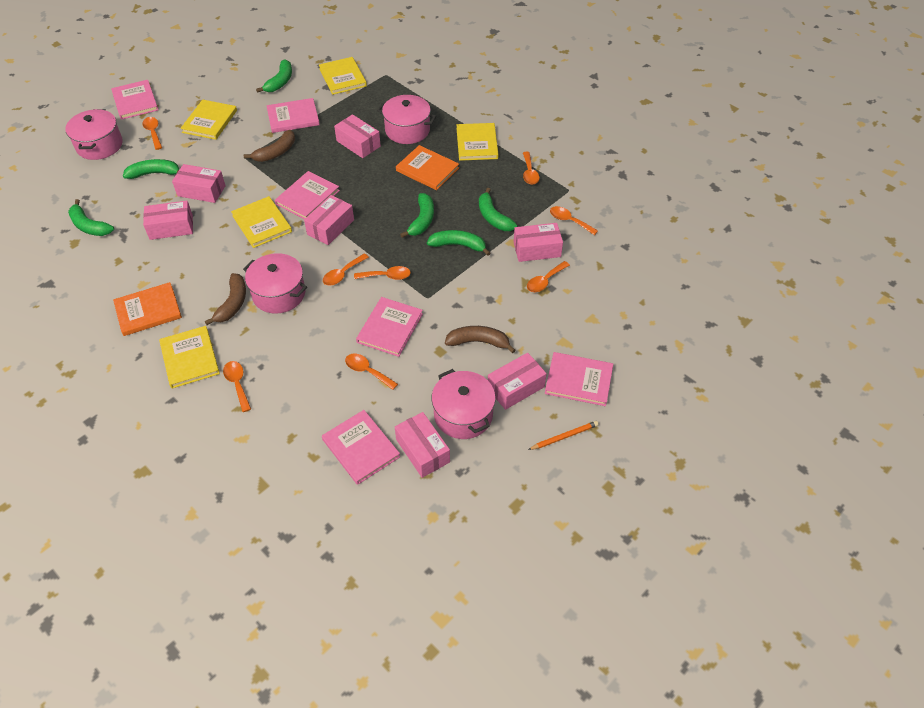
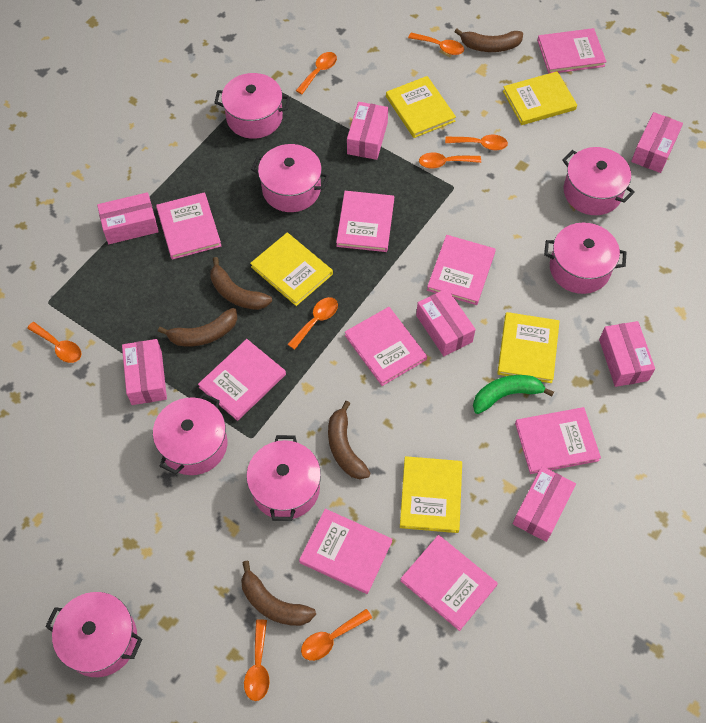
brown banana: [205,273,246,325] [244,130,295,162] [445,326,515,353] = 3 -> [158,308,238,347] [210,257,272,310] [241,561,316,626] [328,401,370,479] [454,29,523,52] = 5
green banana: [68,199,114,236] [123,159,179,179] [256,59,292,93] [400,193,434,238] [427,230,490,256] [479,188,517,231] = 6 -> [473,375,554,414] = 1
orange book: [113,282,182,336] [396,145,459,190] = 2 -> none = 0
orange pencil: [528,421,599,450] = 1 -> none = 0
pink book: [111,80,158,120] [267,98,320,133] [275,171,340,219] [322,410,400,485] [356,297,423,357] [545,352,613,406] = 6 -> [156,192,221,260] [198,339,286,421] [299,509,392,594] [336,191,394,252] [345,307,427,386] [400,535,498,631] [427,235,496,305] [515,407,601,474] [537,28,607,74] = 9
pink pot: [65,109,123,160] [243,253,307,314] [377,95,436,144] [432,369,496,439] = 4 -> [45,592,142,677] [153,393,227,475] [214,73,290,139] [246,435,321,521] [251,144,329,212] [544,222,626,294] [562,147,635,215] = 7

